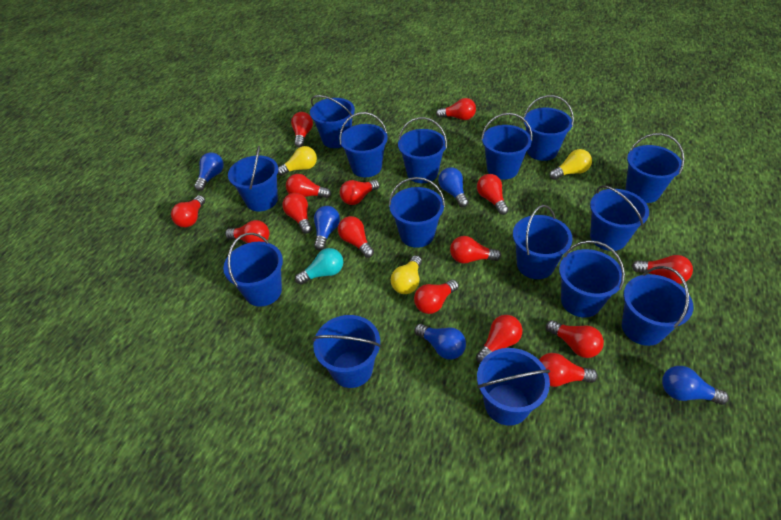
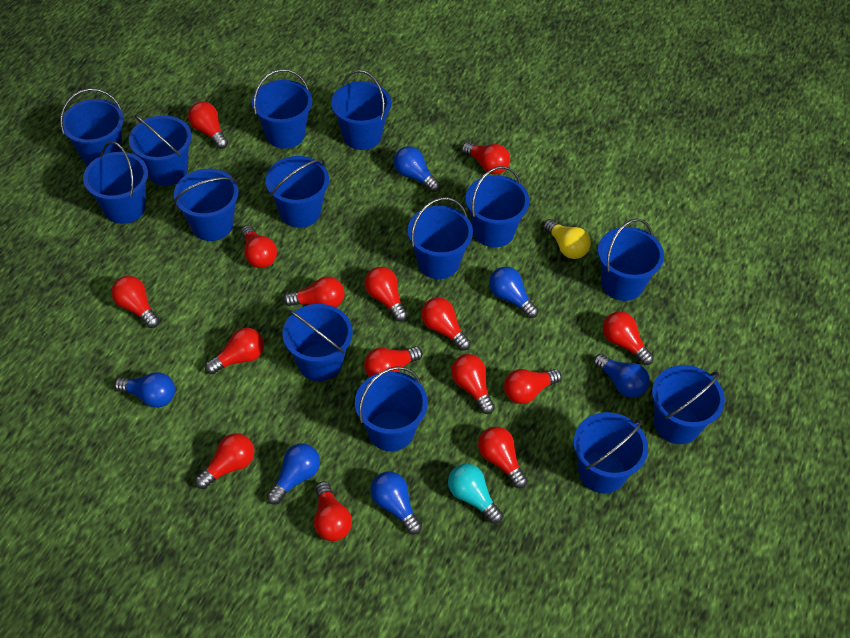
blue bucket: [223,233,283,307] [228,146,278,211] [310,95,355,148] [312,315,381,388] [339,112,388,177] [389,177,445,248] [398,117,447,183] [477,348,550,426] [481,113,533,180] [513,205,573,279] [524,95,574,161] [559,240,625,318] [590,185,649,251] [622,266,693,346] [625,133,685,203] = 15 -> [60,88,124,166] [83,142,148,224] [129,115,192,186] [174,169,239,241] [252,69,312,149] [265,156,329,228] [282,304,353,381] [331,70,391,150] [355,366,428,451] [408,197,473,279] [465,166,529,247] [574,412,648,493] [598,218,664,301] [652,365,725,444] = 14
blue light bulb: [194,153,224,191] [314,206,340,251] [414,324,466,360] [438,167,469,207] [662,366,729,405] = 5 -> [114,372,175,408] [267,443,320,504] [371,471,422,535] [394,146,440,192] [489,267,538,318] [594,354,650,398] = 6
yellow light bulb: [278,146,317,176] [391,255,422,294] [549,149,592,180] = 3 -> [544,219,591,259] = 1

